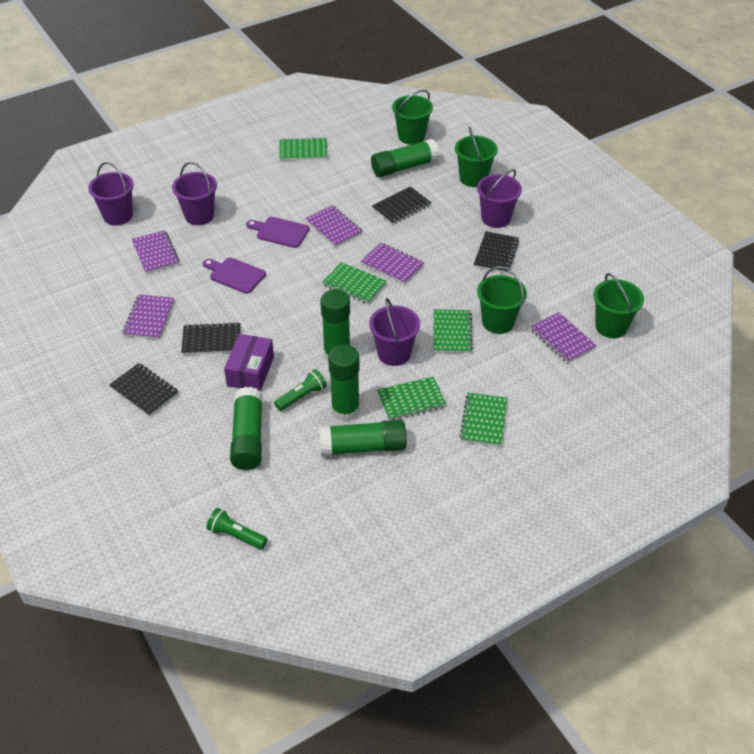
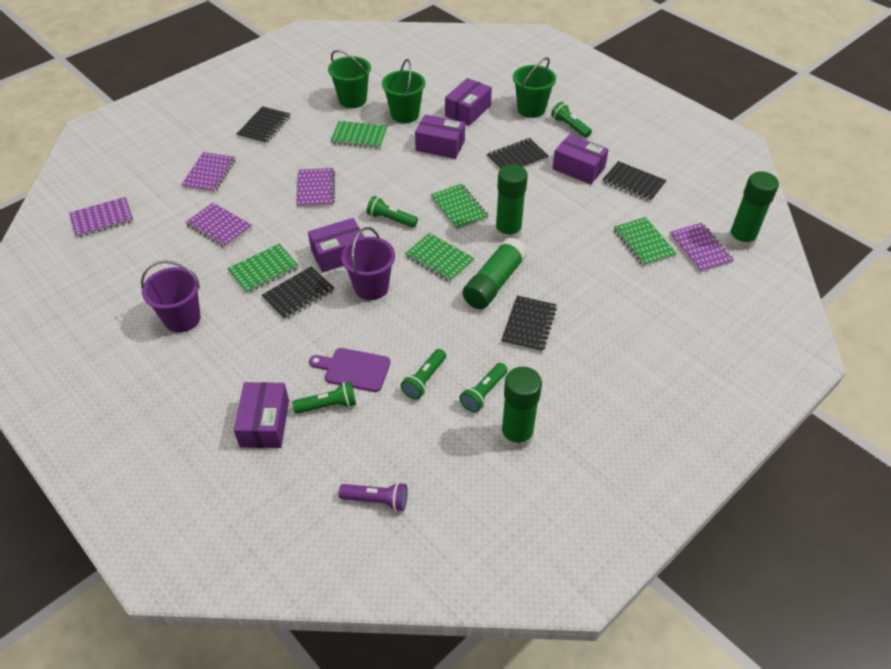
black notebook: [109,363,179,416] [181,322,240,355] [372,186,431,225] [474,231,519,274] = 4 -> [237,106,290,144] [261,266,334,320] [487,138,549,170] [501,296,557,353] [602,161,667,202] = 5
green bucket: [392,90,433,145] [455,127,498,187] [477,266,527,334] [594,273,644,338] = 4 -> [328,50,371,108] [382,59,425,123] [513,57,556,118] = 3
green flashlight: [206,508,267,549] [274,369,327,411] = 2 -> [292,381,356,414] [367,196,418,228] [401,349,446,399] [460,363,508,413] [551,102,592,138] = 5
green glue stick: [230,387,263,470] [319,420,407,456] [320,289,350,362] [328,345,360,421] [371,139,439,177] = 5 -> [462,237,528,309] [495,164,528,241] [501,367,542,450] [728,171,779,250] = 4
purple box: [224,334,274,392] = 1 -> [234,382,289,448] [308,218,364,272] [415,114,465,159] [445,78,492,126] [552,134,609,185] = 5
purple bucket: [88,162,134,226] [172,162,217,225] [369,298,420,366] [477,169,522,228] = 4 -> [141,261,201,333] [341,227,395,300] = 2
purple cutting board: [203,257,266,294] [246,217,310,248] = 2 -> [309,348,390,392] = 1
purple flashlight: none = 0 -> [339,482,408,511] = 1

